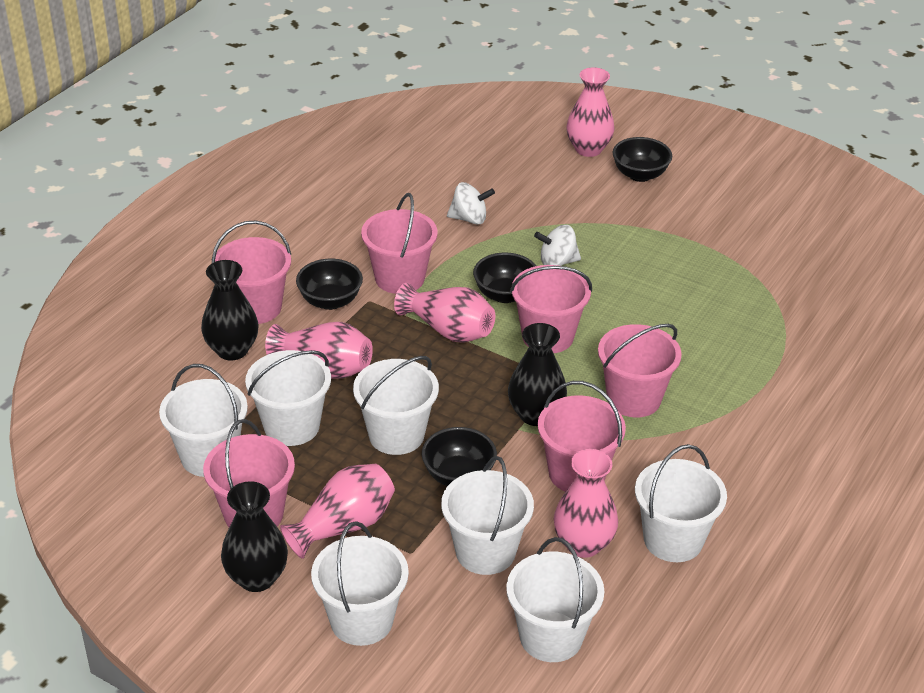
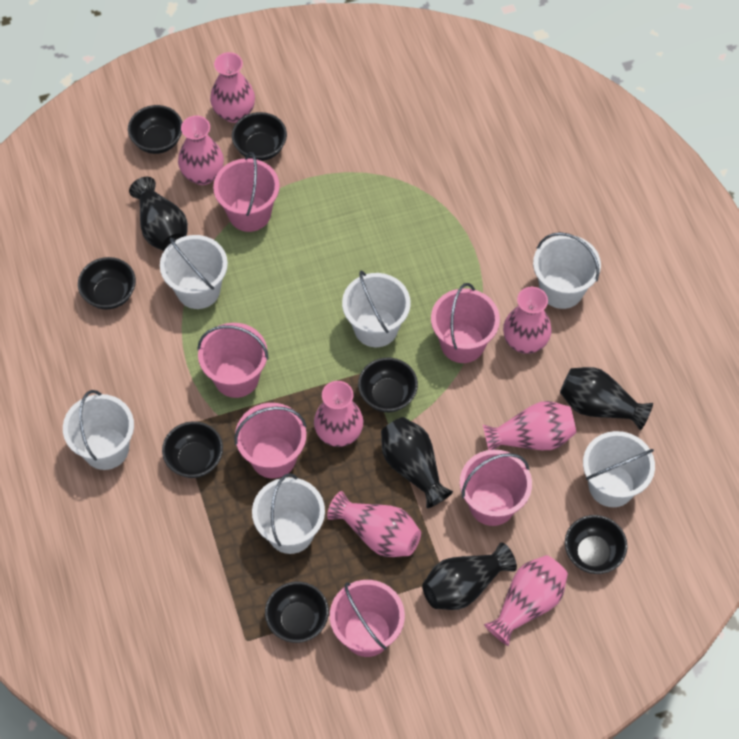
black bowl: [296,259,363,310] [422,427,497,486] [473,253,536,303] [613,137,672,182] = 4 -> [78,257,136,310] [128,105,182,154] [162,421,223,478] [232,112,287,161] [265,582,329,643] [358,357,418,412] [565,515,628,574] = 7
black vase: [201,260,259,361] [221,481,288,592] [508,323,567,426] = 3 -> [129,177,188,251] [381,417,453,508] [422,542,517,610] [560,367,653,431] = 4
pink vase: [265,322,373,379] [280,464,395,559] [394,283,495,343] [554,449,618,558] [566,67,614,157] = 5 -> [178,116,224,185] [210,52,255,123] [314,381,363,447] [327,491,421,557] [483,401,576,450] [484,555,568,646] [503,287,552,354] = 7
white bucket: [159,364,248,477] [245,350,331,446] [311,521,409,646] [353,356,439,455] [441,456,534,575] [506,537,605,662] [635,444,727,562] = 7 -> [63,390,134,470] [160,235,228,309] [252,473,325,554] [342,270,411,347] [533,232,601,309] [583,431,655,507] = 6
white spinning top: [447,182,495,225] [534,225,581,266] = 2 -> none = 0

